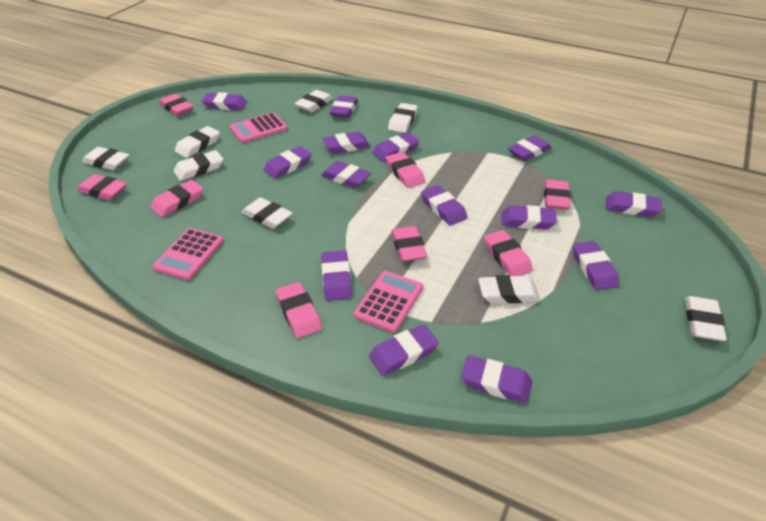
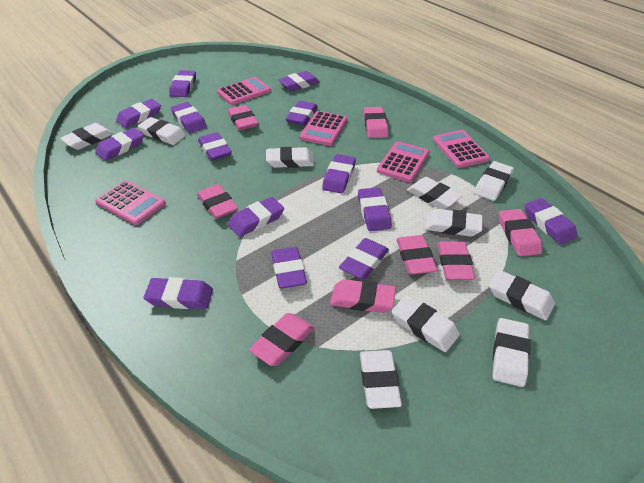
pink calculator: [152,228,224,280] [230,113,287,143] [353,271,423,333] = 3 -> [96,180,166,225] [217,77,271,105] [300,111,347,146] [377,141,430,182] [433,130,490,168] = 5
white eraser: [82,147,129,170] [174,150,223,181] [175,126,220,158] [241,197,292,229] [294,90,333,112] [388,103,418,133] [478,275,540,303] [685,296,727,341] = 8 -> [60,123,113,150] [138,117,186,145] [266,147,314,168] [360,350,402,409] [392,295,460,352] [407,177,462,209] [425,209,483,237] [474,161,514,201] [489,270,555,320] [493,318,530,387] = 10

